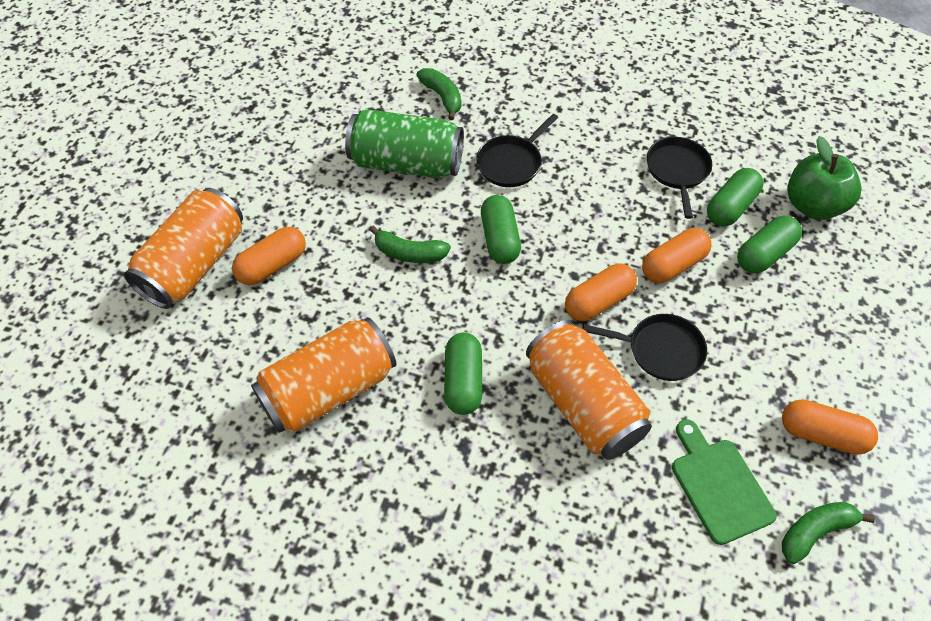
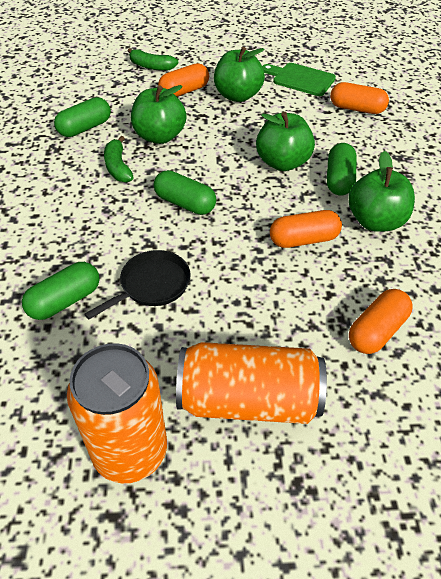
black pan: [476,114,558,187] [582,314,707,381] [647,137,712,219] = 3 -> [85,250,191,319] = 1
green apple: [787,136,861,220] = 1 -> [131,85,186,144] [214,47,265,102] [256,112,315,171] [348,151,415,232] = 4
green banana: [369,226,451,263] [416,68,461,120] [782,502,875,564] = 3 -> [104,136,134,183] [128,48,179,71] = 2
green can: [345,109,464,179] = 1 -> none = 0
orange can: [124,188,243,309] [251,317,396,433] [526,320,652,460] = 3 -> [67,343,167,483] [176,342,327,424] = 2

